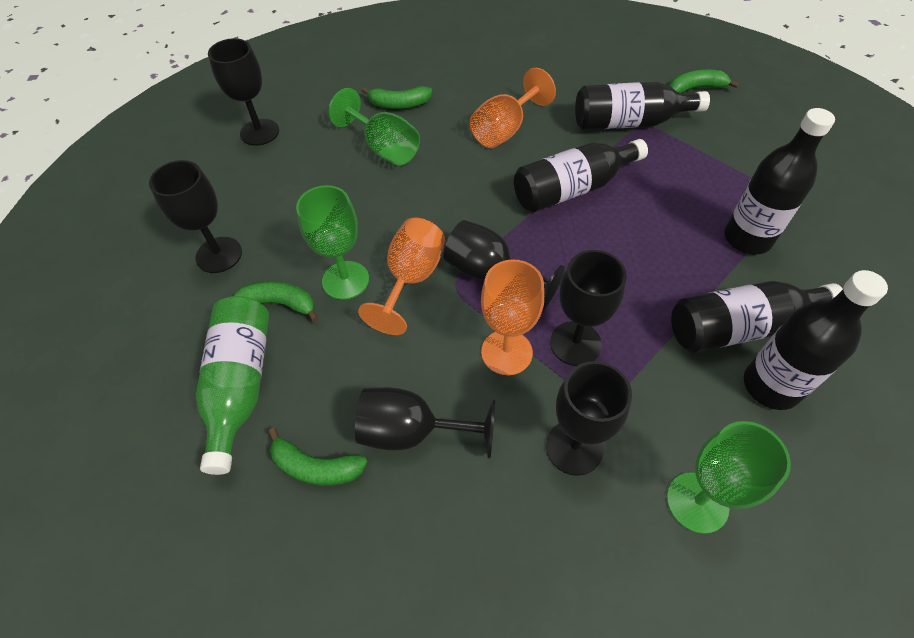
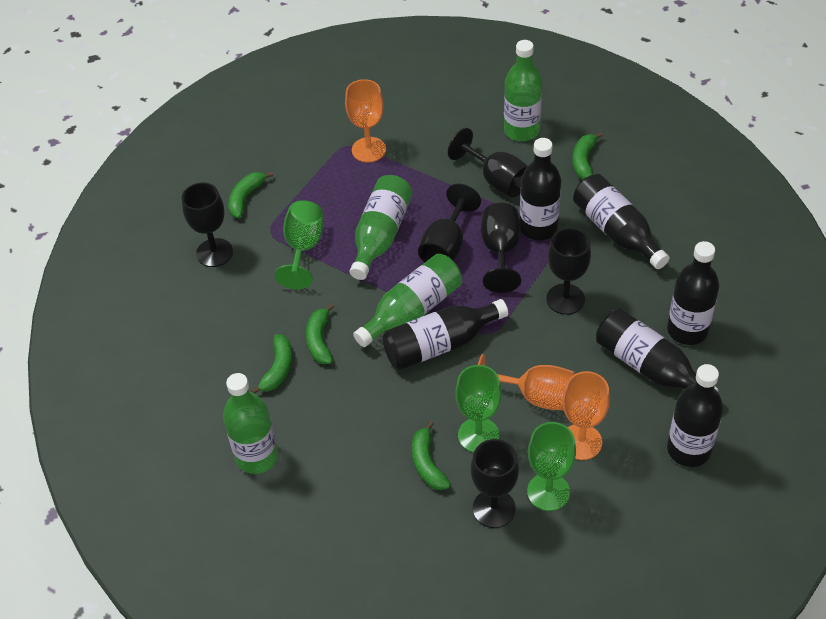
black bottle: [514,139,648,212] [575,82,710,130] [671,281,843,353] [724,108,835,255] [744,270,888,410] = 5 -> [382,299,508,370] [520,138,561,240] [573,174,670,269] [596,309,718,392] [667,241,719,345] [667,364,723,467] = 6
green banana: [234,281,318,322] [268,428,367,486] [362,86,432,109] [669,70,739,93] = 4 -> [228,171,273,218] [250,334,292,394] [306,303,335,364] [412,421,451,490] [572,132,603,179] = 5
green bottle: [196,296,269,475] = 1 -> [223,373,278,474] [350,175,413,280] [353,254,462,347] [504,40,542,141] = 4

